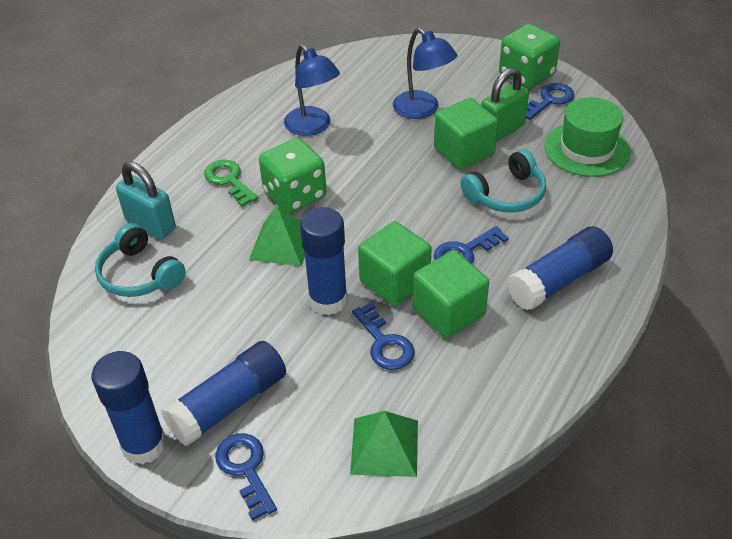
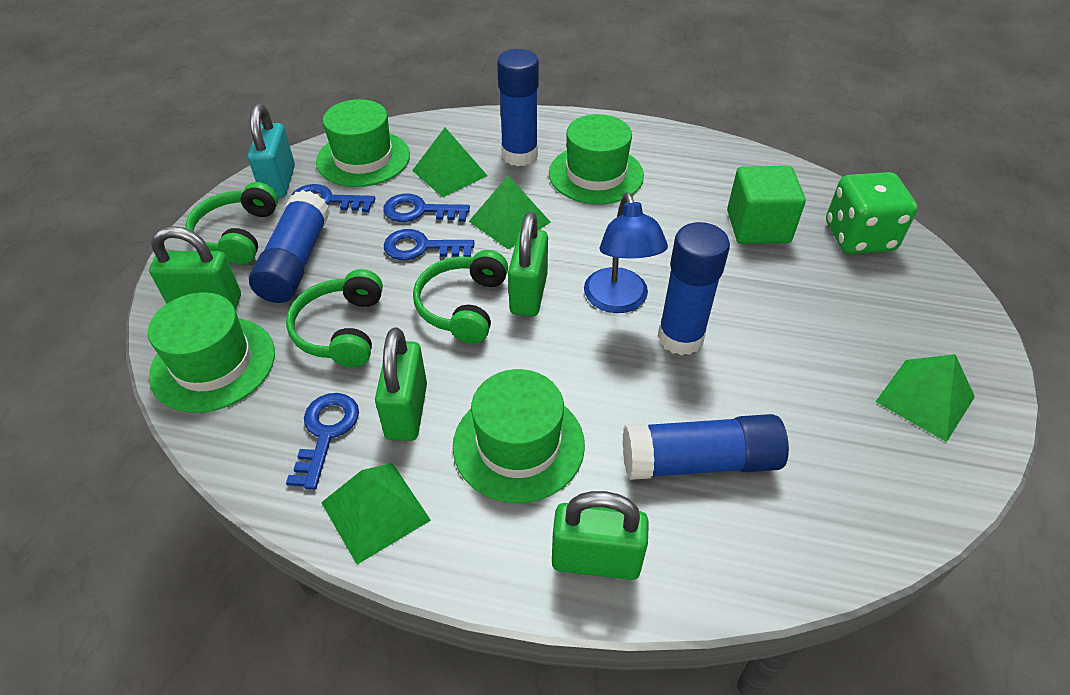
blue lamp: [284,45,340,136] [393,28,457,119] = 2 -> [584,192,668,313] = 1
green cube: [358,221,432,306] [413,250,489,338] [434,98,498,170] = 3 -> [727,166,806,244] = 1
green dice: [259,138,326,213] [499,24,560,89] = 2 -> [826,172,918,254] = 1
green hat: [544,97,631,177] = 1 -> [148,292,275,413] [316,99,410,187] [453,369,585,503] [549,114,644,204] = 4
green headphones: none = 0 -> [185,182,278,265] [286,269,383,367] [413,250,508,344] = 3
green key: [204,160,259,207] = 1 -> none = 0
green padlock: [481,67,529,142] = 1 -> [149,226,241,309] [375,327,427,441] [508,212,548,316] [552,491,649,580] = 4
green pyramid: [249,206,305,267] [350,411,418,477] = 2 -> [321,463,431,565] [412,128,488,197] [469,175,550,250] [875,354,975,442] = 4
turquoise headphones: [95,223,186,297] [461,149,546,213] = 2 -> none = 0

